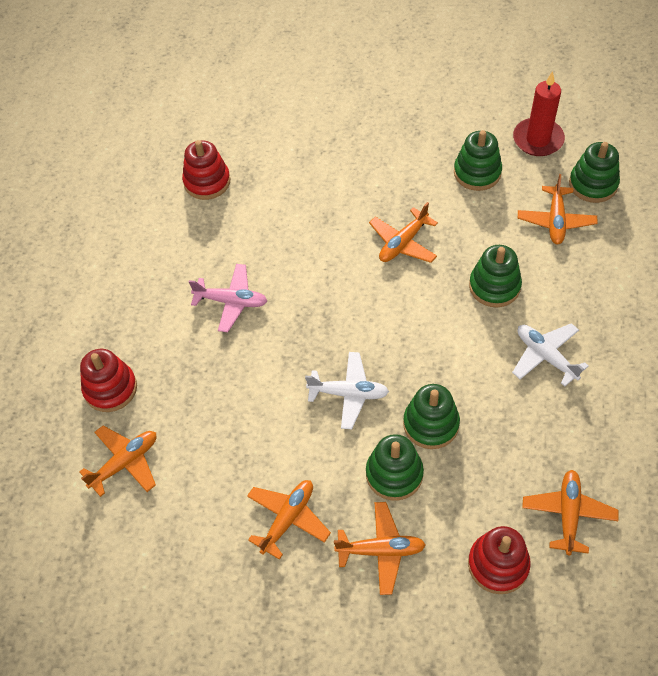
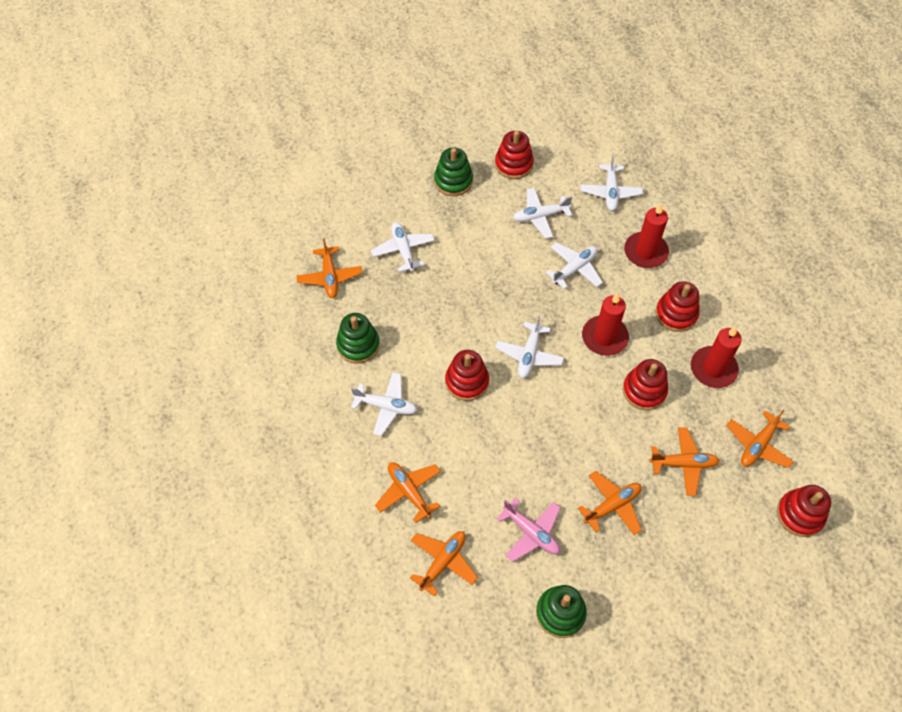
green stacking toy: [366,434,424,500] [403,384,460,449] [454,130,502,191] [469,245,522,307] [569,142,620,203] = 5 -> [336,313,380,364] [434,147,473,196] [536,585,587,638] = 3
red candle: [513,71,565,156] = 1 -> [582,293,629,356] [624,203,669,268] [691,326,742,388] = 3
red stacking toy: [80,349,137,412] [182,140,230,200] [468,526,531,594] = 3 -> [445,350,489,401] [495,131,534,179] [623,359,668,410] [655,281,700,332] [777,485,831,537] = 5
white plane: [305,352,389,429] [512,323,589,387] = 2 -> [351,372,418,436] [371,222,435,272] [495,315,564,378] [513,188,572,239] [546,242,603,289] [581,155,643,211] = 6

